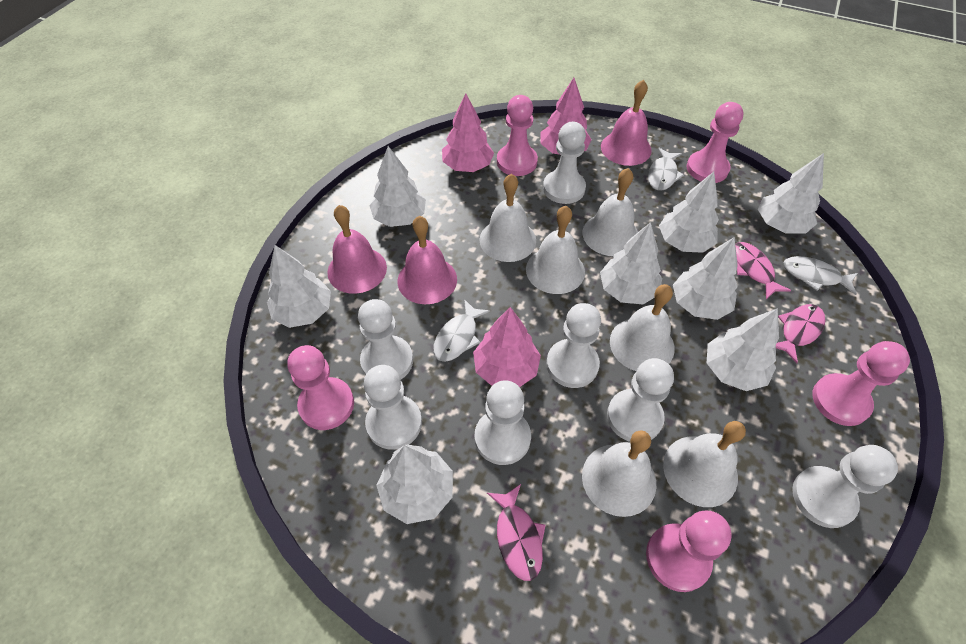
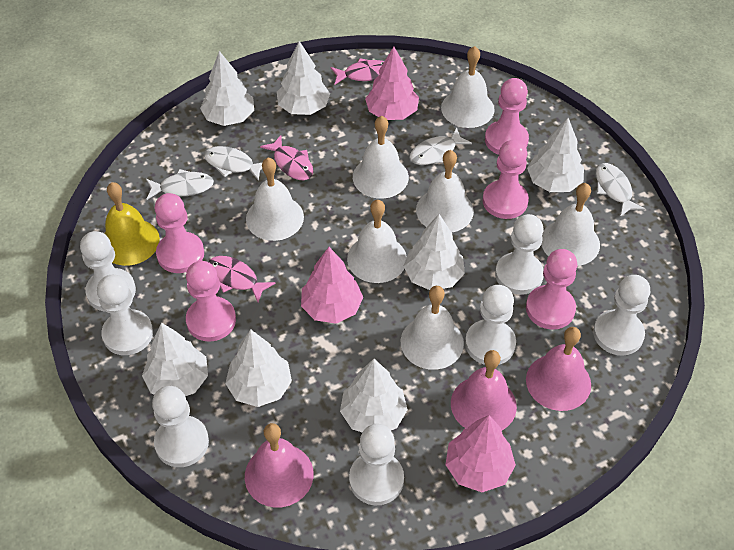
white bell: [480,174,536,262] [526,206,585,294] [582,168,638,256] [582,430,656,517] [610,284,675,371] [663,421,746,507] = 6 -> [246,158,304,241] [347,200,407,283] [353,116,409,199] [401,286,464,370] [416,150,474,232] [441,46,495,128] [541,183,600,266] = 7
white fish: [433,299,490,362] [648,147,684,191] [783,256,858,295] = 3 -> [146,169,214,200] [204,146,262,181] [409,128,472,165] [596,163,645,217] = 4
white tree: [267,245,331,328] [369,146,426,227] [376,444,453,524] [600,222,662,304] [659,172,719,253] [673,237,738,320] [707,308,779,391] [758,153,824,234] = 8 -> [142,322,208,396] [200,51,254,126] [225,329,292,407] [277,41,330,115] [340,359,408,432] [403,214,465,290] [527,118,584,192] = 7
yellow bell: none = 0 -> [104,182,160,266] = 1

